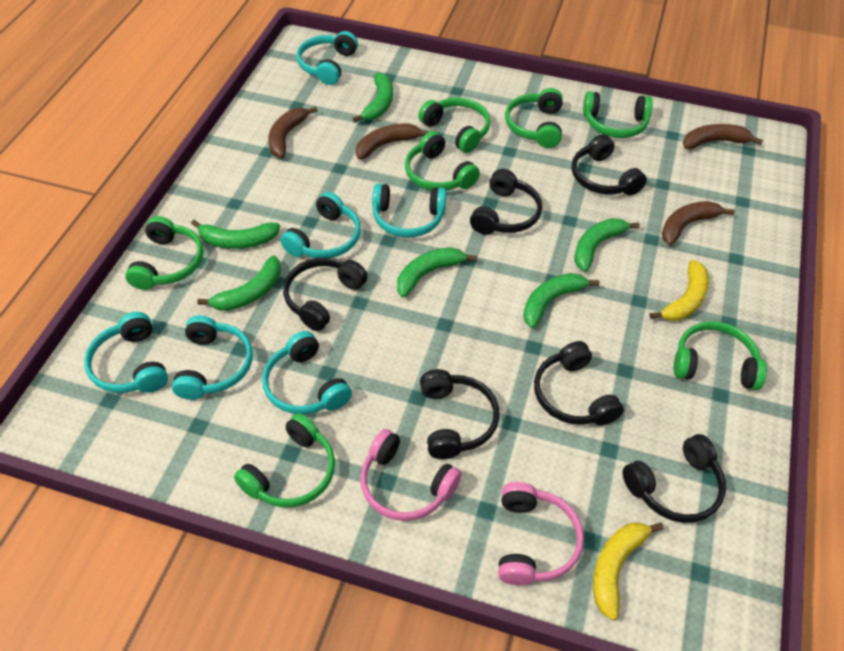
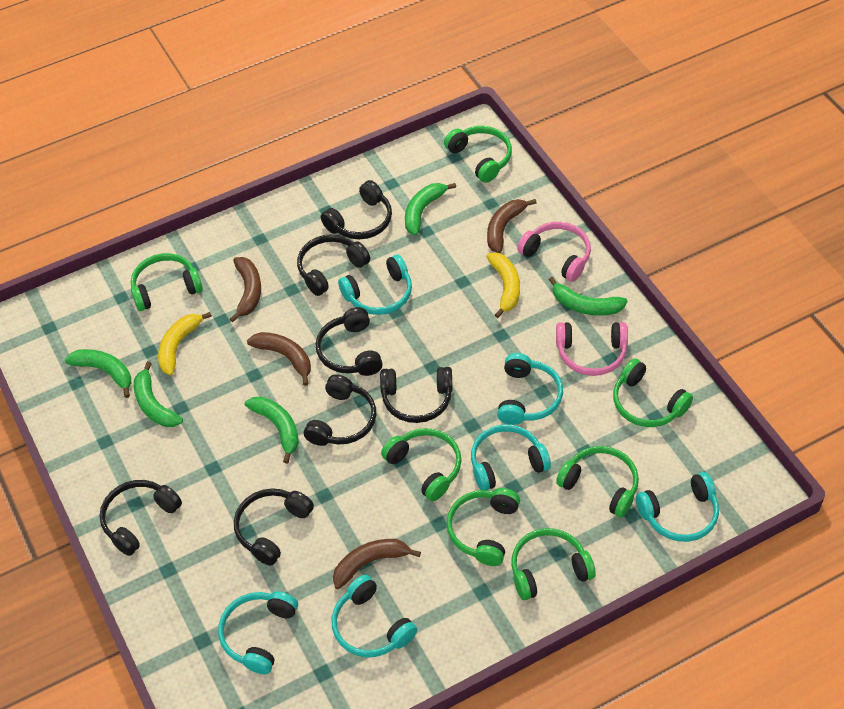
black headphones: [283,257,368,331] [420,369,499,459] [470,169,542,234] [534,341,624,426] [571,134,647,196] [623,434,726,523] = 6 -> [99,480,182,556] [234,488,314,566] [297,234,370,296] [304,374,376,446] [316,307,383,376] [321,180,392,239] [380,367,453,423] = 7
green banana: [191,220,280,249] [197,256,281,311] [352,73,393,122] [397,247,477,297] [523,273,600,328] [574,218,640,272] = 6 -> [64,349,131,398] [134,361,183,427] [244,397,299,464] [405,183,456,236] [549,277,628,316] = 5

